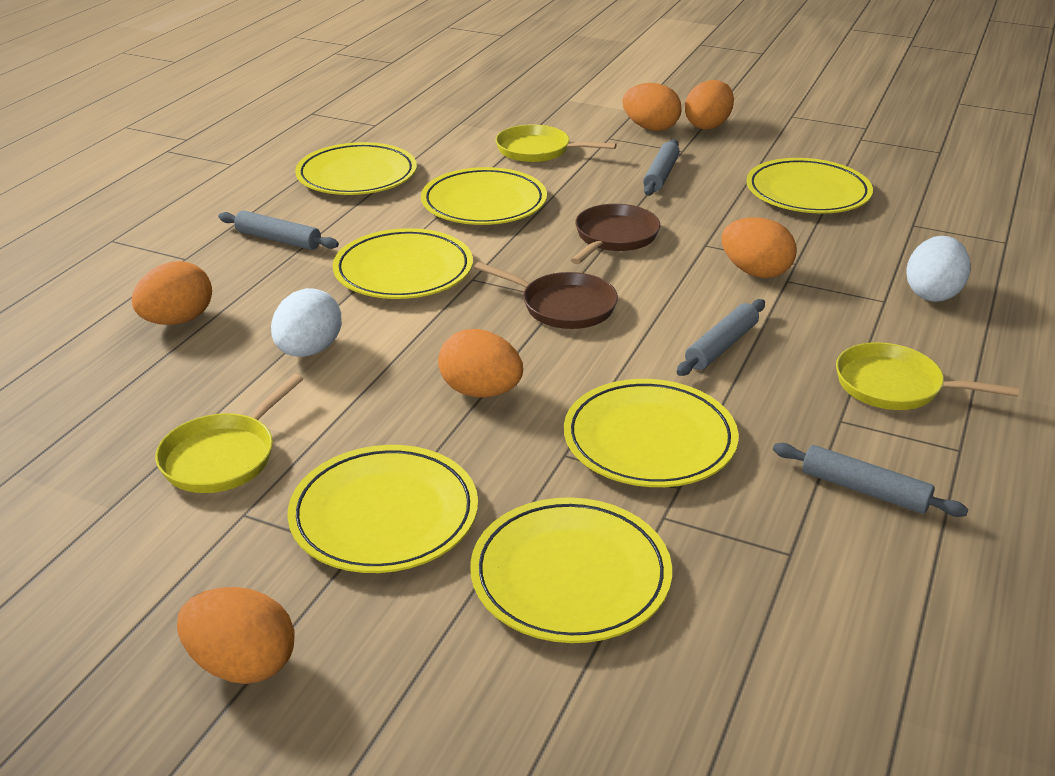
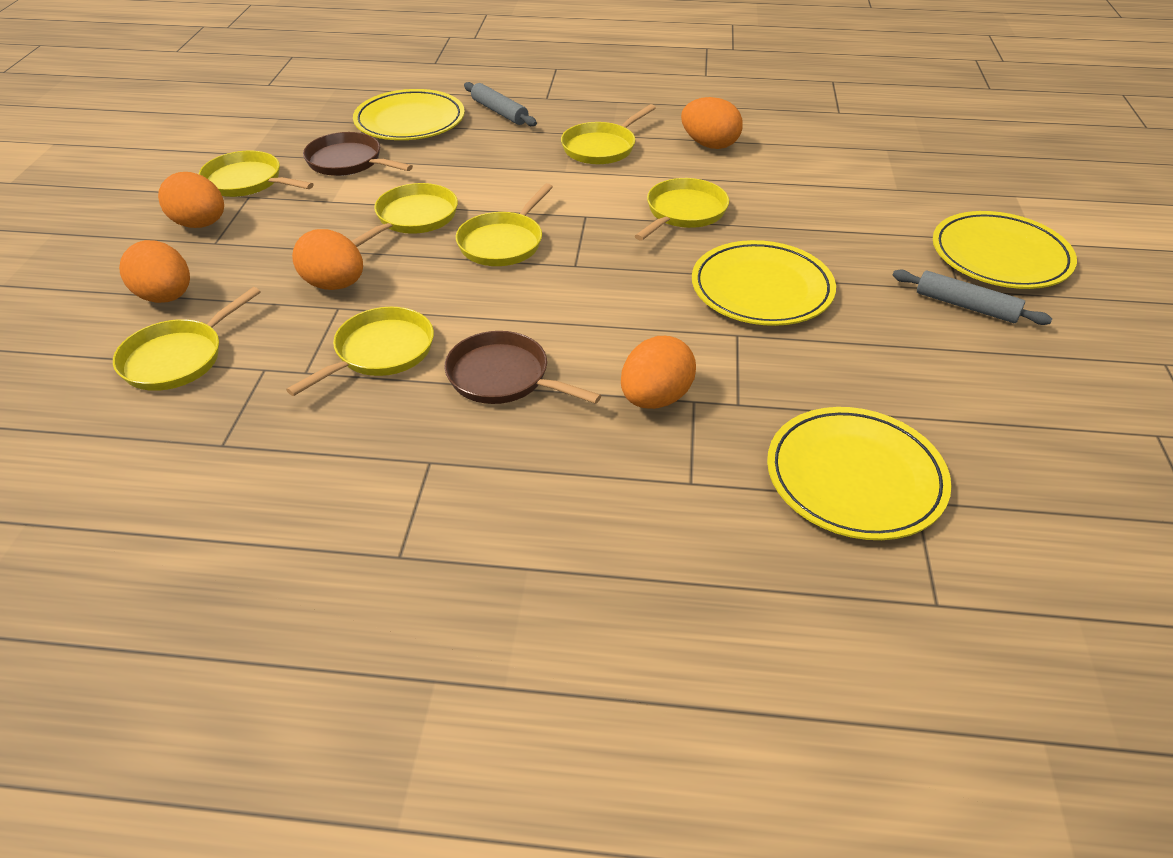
grey rolling pin: [218,211,339,250] [643,139,680,196] [677,299,765,376] [773,443,968,517] = 4 -> [464,82,537,126] [892,270,1052,325] = 2
orange egg: [132,261,212,325] [177,587,295,684] [438,329,523,398] [622,83,681,131] [685,80,734,129] [721,218,796,278] = 6 -> [119,240,190,303] [158,172,224,228] [292,229,363,290] [621,336,696,409] [681,97,743,149] = 5
white egg: [271,288,342,357] [906,236,971,302] = 2 -> none = 0
yellow pan: [155,374,303,493] [496,124,617,162] [836,342,1019,410] = 3 -> [113,287,261,391] [199,151,313,197] [286,307,434,396] [352,183,458,247] [456,183,553,266] [561,104,656,164] [635,178,729,241] = 7
yellow plate: [288,445,478,573] [295,142,417,195] [333,228,473,299] [421,167,547,225] [470,497,672,643] [564,379,739,487] [746,158,873,213] = 7 -> [353,89,465,140] [692,240,836,326] [767,407,951,540] [933,211,1077,289] = 4

